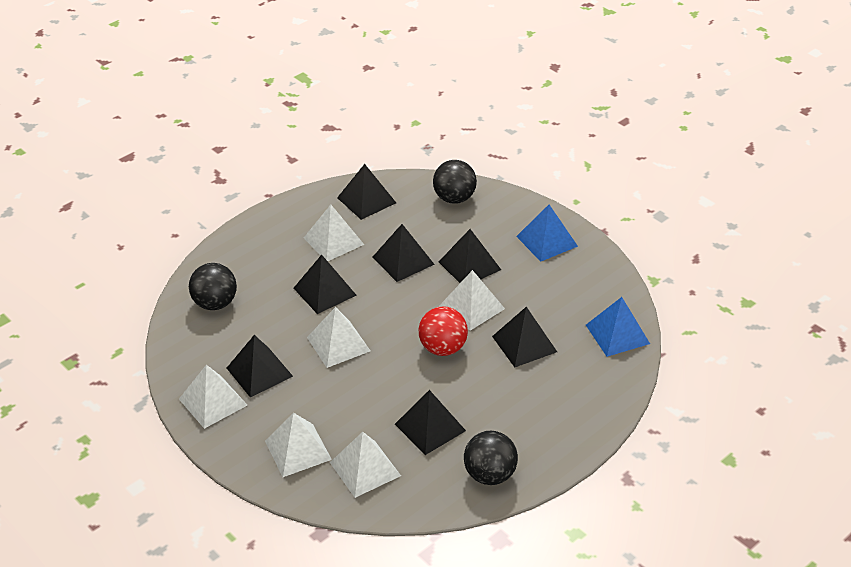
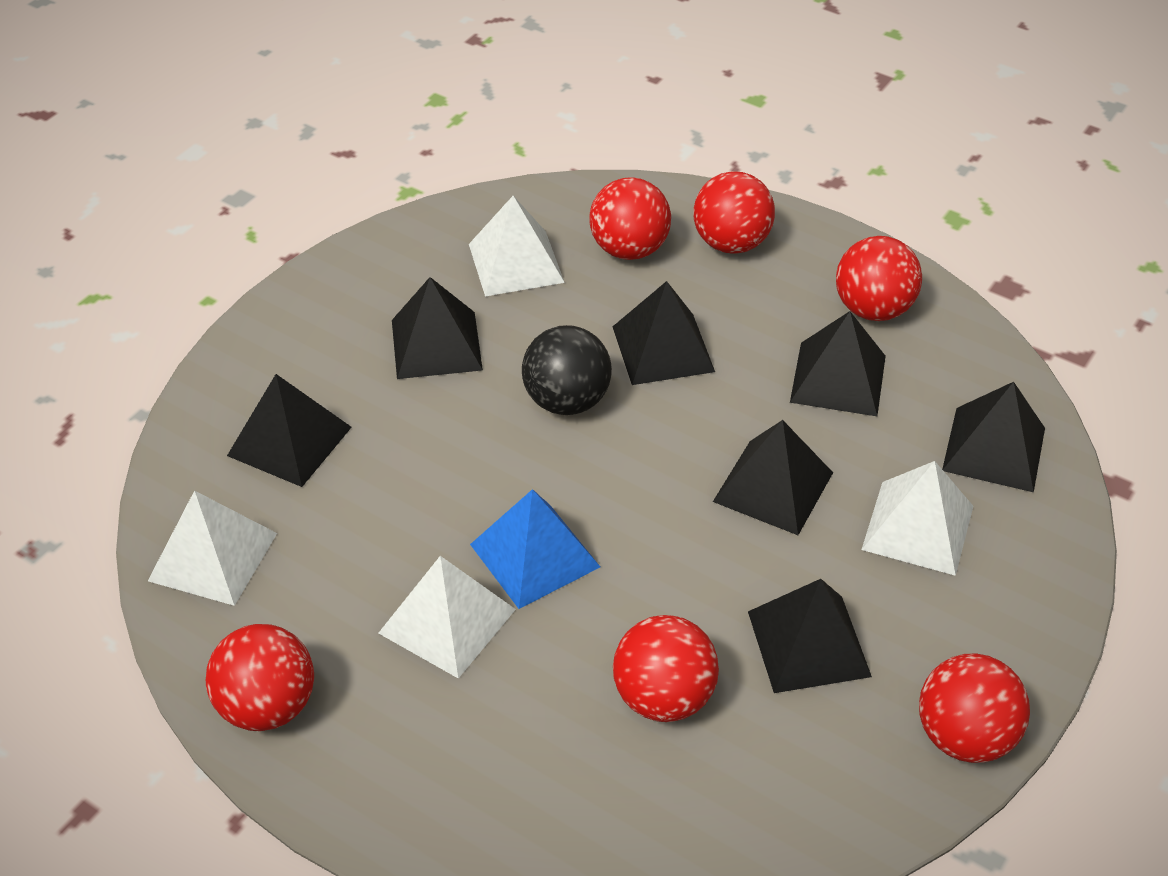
black ball: [189,263,237,310] [433,160,477,204] [464,431,518,485] = 3 -> [522,325,612,415] = 1
blue pyramid: [516,205,578,262] [586,297,650,357] = 2 -> [470,489,600,609] = 1
red ball: [419,307,468,356] = 1 -> [206,624,314,731] [590,177,671,260] [613,615,719,722] [693,171,775,254] [836,236,922,321] [919,653,1030,763] = 6
white pyramid: [179,365,247,429] [265,413,332,477] [304,205,364,261] [307,307,370,368] [330,432,401,498] [439,270,505,331] = 6 -> [148,490,277,606] [379,556,516,679] [469,196,565,297] [862,461,973,576] = 4

